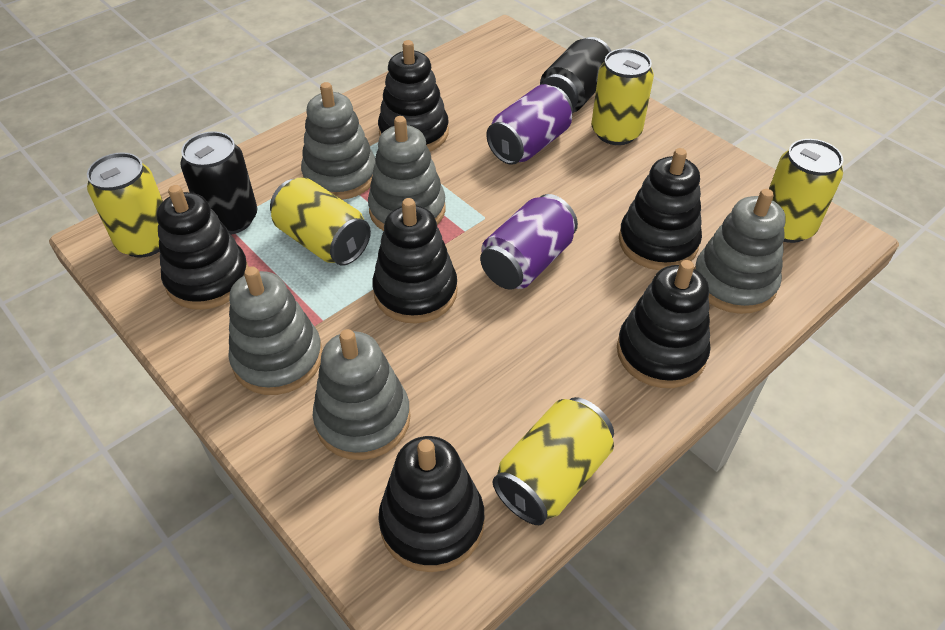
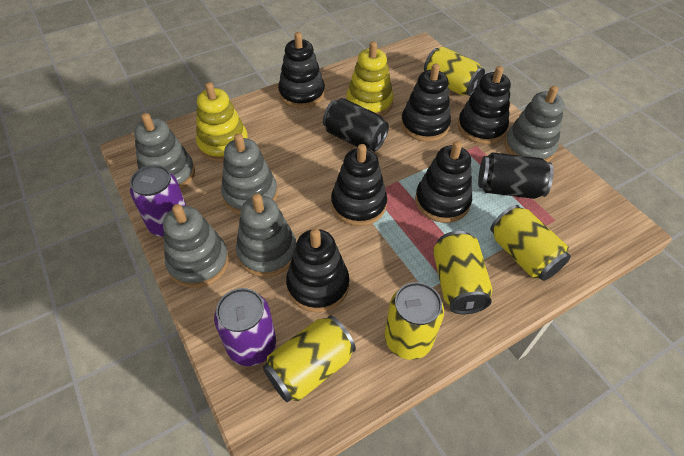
yellow stacking toy: none = 0 -> [196,82,248,162] [346,41,394,116] = 2

